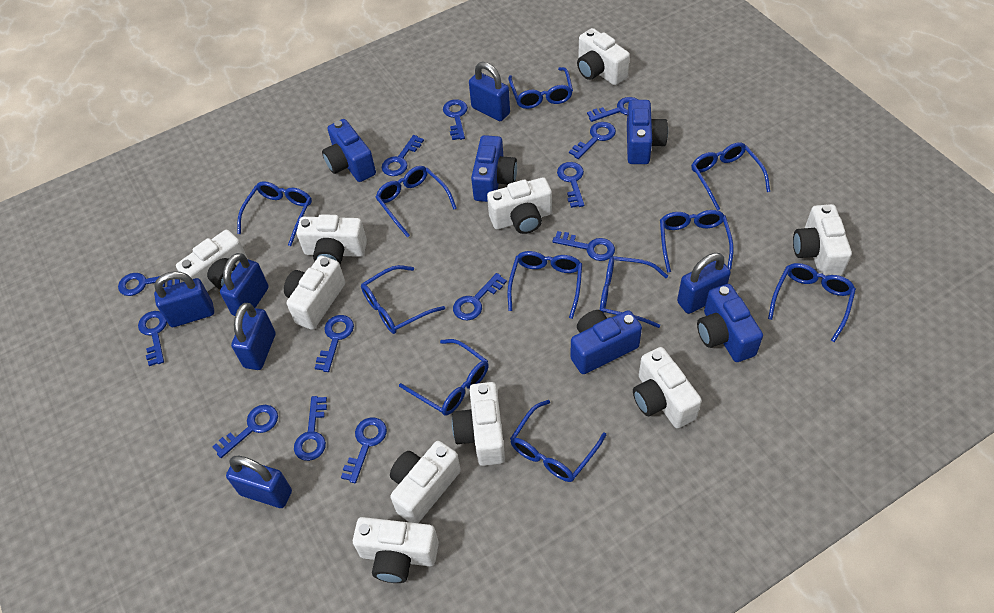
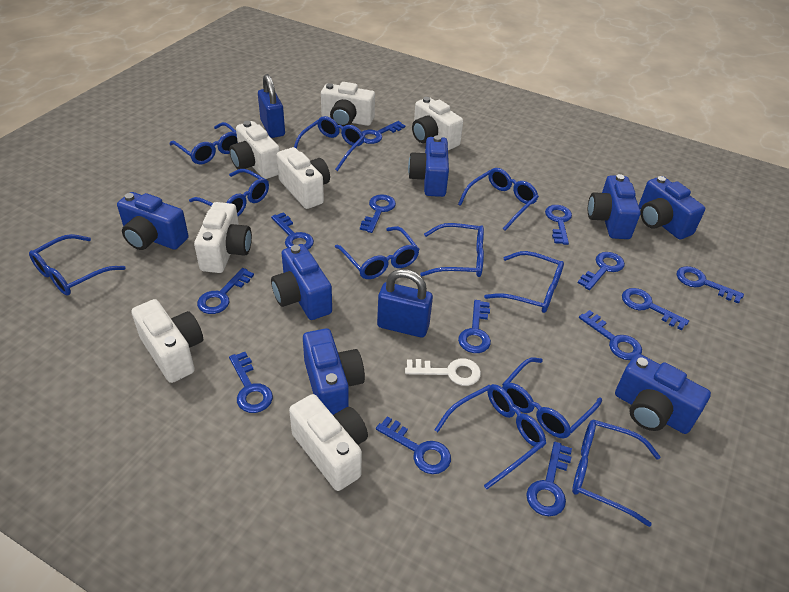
blue camera: [322,119,376,182] [471,135,517,202] [570,310,642,374] [627,100,668,164] [697,284,763,362] = 5 -> [117,192,189,250] [271,244,332,320] [303,329,365,415] [408,135,449,197] [588,174,641,239] [615,354,711,434] [639,176,705,239] = 7
blue padlock: [154,271,214,327] [220,253,269,316] [226,456,292,508] [231,303,276,370] [469,62,510,121] [677,253,731,314] = 6 -> [258,74,285,138] [377,269,433,338] = 2
white camera: [176,230,248,292] [284,256,345,330] [296,214,367,264] [353,517,439,583] [390,441,461,523] [452,382,505,466] [487,177,552,234] [577,28,630,85] [633,347,702,429] [793,204,852,276] = 10 -> [131,299,203,383] [194,202,252,273] [229,121,280,179] [277,147,330,209] [289,394,368,491] [321,82,375,127] [412,97,463,150] = 7
white key: none = 0 -> [405,358,481,386] = 1

